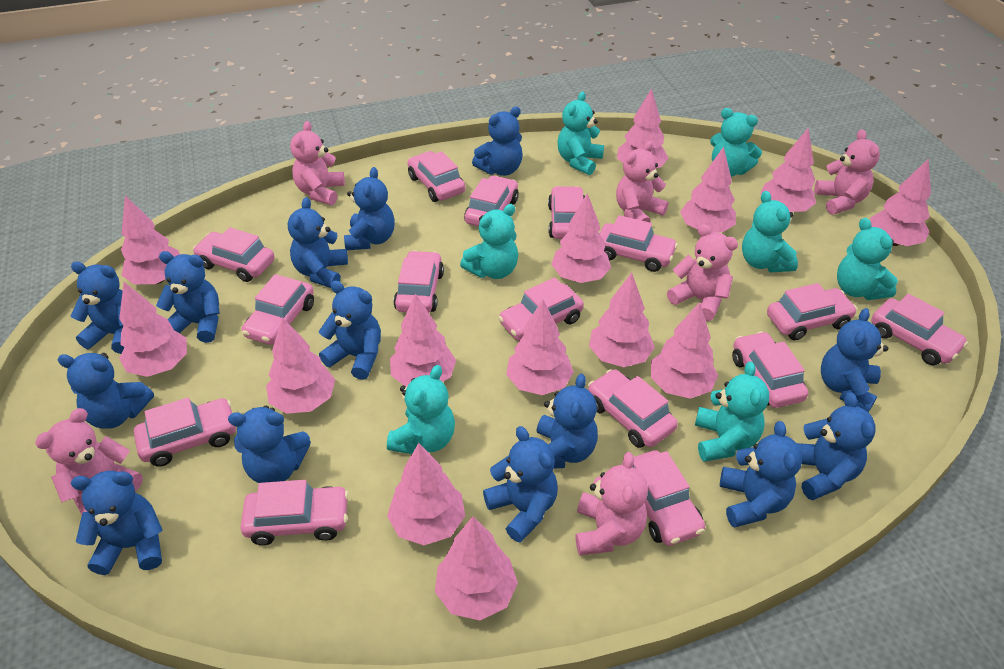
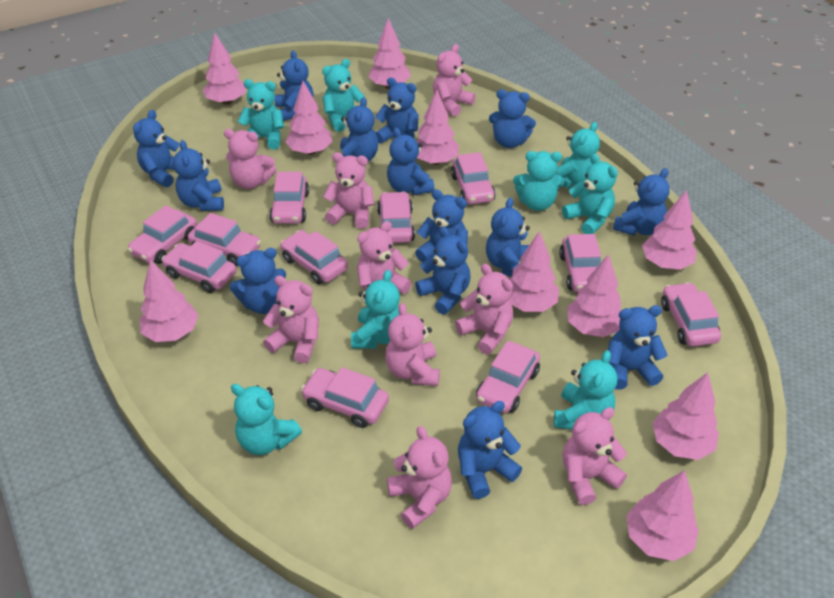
pink car: [134,397,236,467] [193,227,275,282] [240,480,349,545] [242,274,314,345] [393,250,444,313] [407,151,465,202] [464,175,519,226] [498,277,584,341] [548,186,585,239] [588,369,678,448] [600,215,678,272] [622,450,705,546] [732,331,808,408] [767,283,857,340] [871,294,968,365] = 15 -> [127,205,197,264] [162,241,236,293] [188,213,261,266] [269,172,309,224] [280,230,348,284] [301,367,389,428] [377,191,415,243] [451,152,496,204] [476,341,540,413] [559,234,601,292] [661,282,721,346] = 11
pink teddy bear: [35,408,143,515] [290,121,345,205] [576,452,648,556] [616,141,668,222] [667,224,738,321] [814,129,880,214] = 6 -> [224,129,276,189] [263,276,319,363] [323,152,374,229] [357,221,412,294] [385,303,440,386] [387,426,452,529] [433,44,475,117] [455,264,513,355] [563,407,627,505] = 9
pink tree: [119,282,187,377] [121,196,180,284] [266,317,335,414] [387,443,465,545] [390,293,456,386] [435,516,518,620] [506,299,574,395] [551,193,611,283] [589,273,655,367] [617,88,668,168] [651,302,718,399] [680,147,736,232] [760,127,816,212] [870,159,931,246] = 14 -> [140,259,198,342] [203,33,246,105] [286,81,332,155] [368,18,411,89] [417,91,458,165] [509,231,559,312] [567,254,621,337] [626,470,699,561] [642,190,697,270] [653,372,719,460] = 10
turquoise teddy bear: [387,365,455,454] [460,204,518,279] [558,92,604,175] [695,361,769,462] [710,108,762,176] [742,191,798,272] [837,218,898,300] = 7 -> [231,384,302,455] [238,79,284,150] [322,59,365,132] [351,270,400,349] [513,151,565,211] [554,350,617,430] [556,122,600,188] [562,154,618,234] = 8

